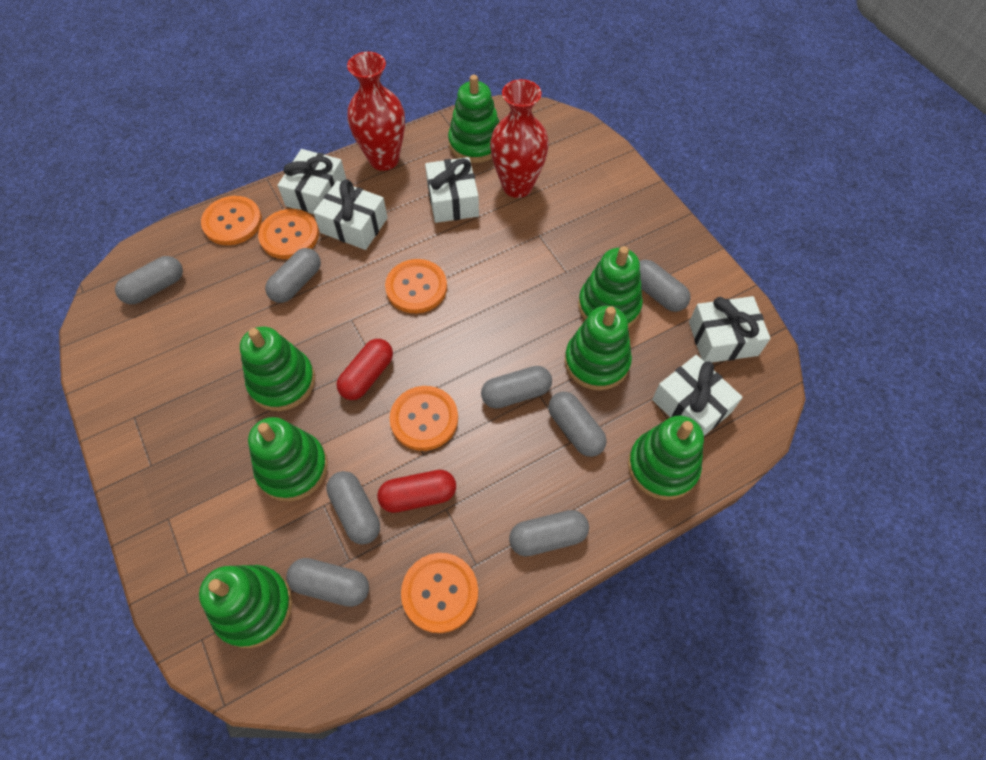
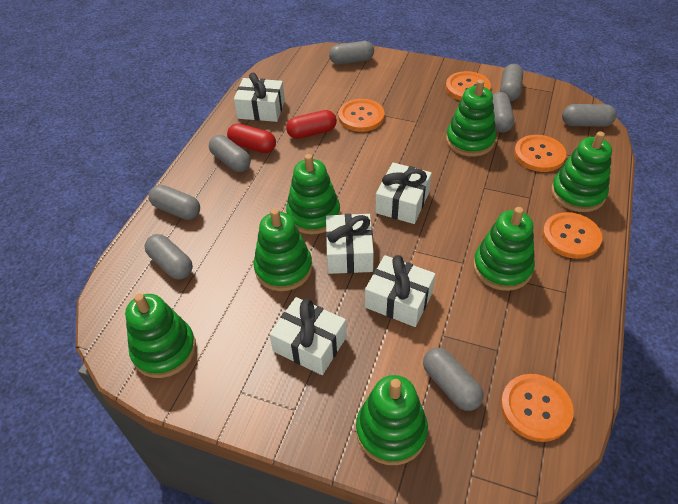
red vase: [347,52,405,171] [490,79,549,198] = 2 -> none = 0

